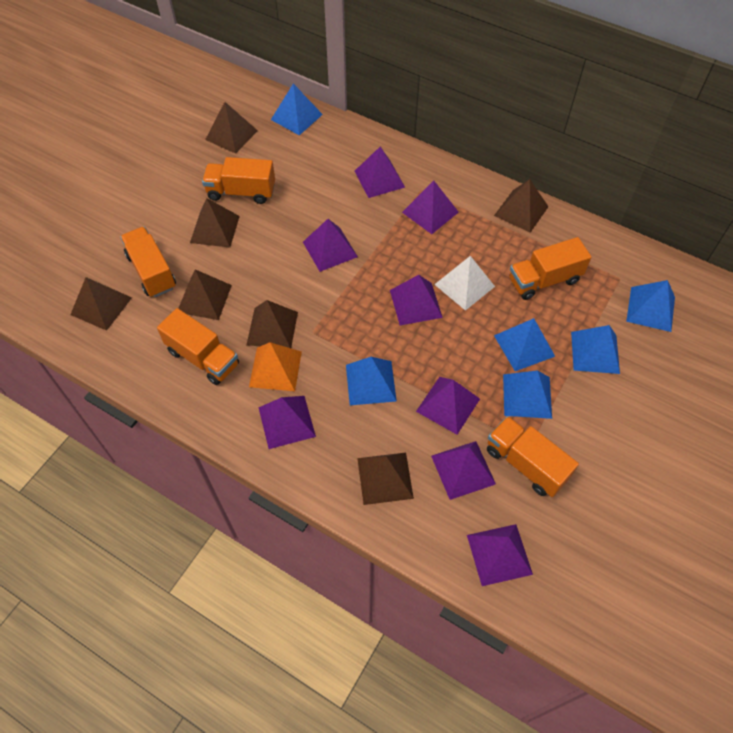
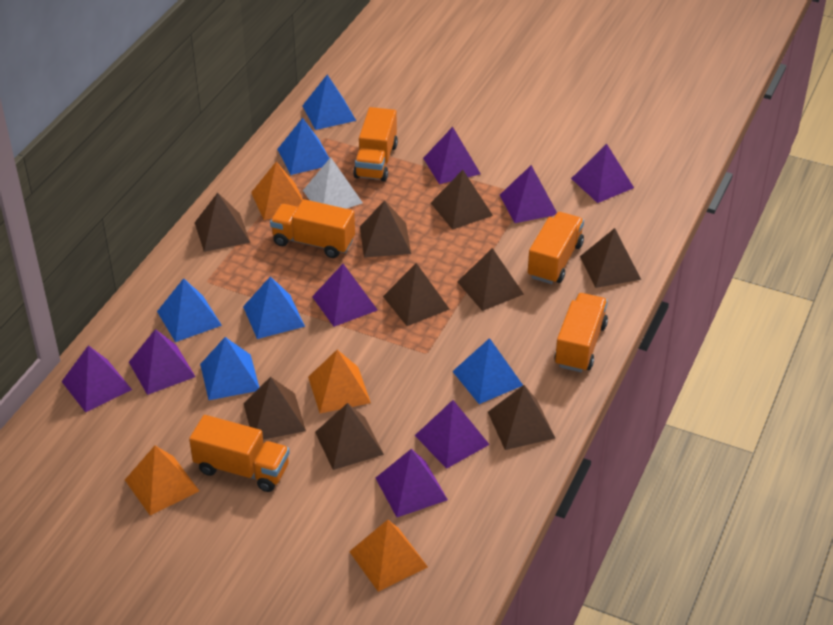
brown pyramid: [70,277,132,331] [178,269,232,320] [190,198,240,248] [205,102,258,154] [247,300,298,348] [357,453,414,505] [494,179,548,233] = 7 -> [195,193,250,252] [243,377,306,440] [315,403,384,470] [360,200,411,258] [383,263,450,326] [431,170,493,230] [458,248,524,311] [488,385,555,450] [580,228,641,288] = 9
orange pyramid: [249,342,302,391] = 1 -> [125,446,199,516] [251,162,303,220] [308,350,371,414] [349,520,428,592] = 4

